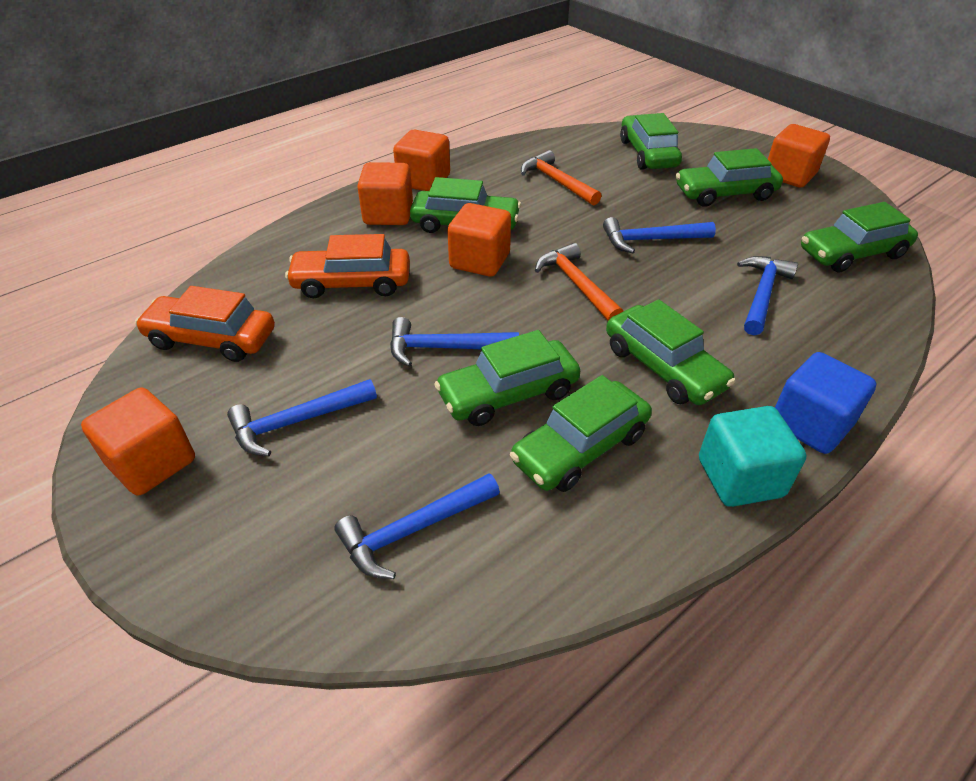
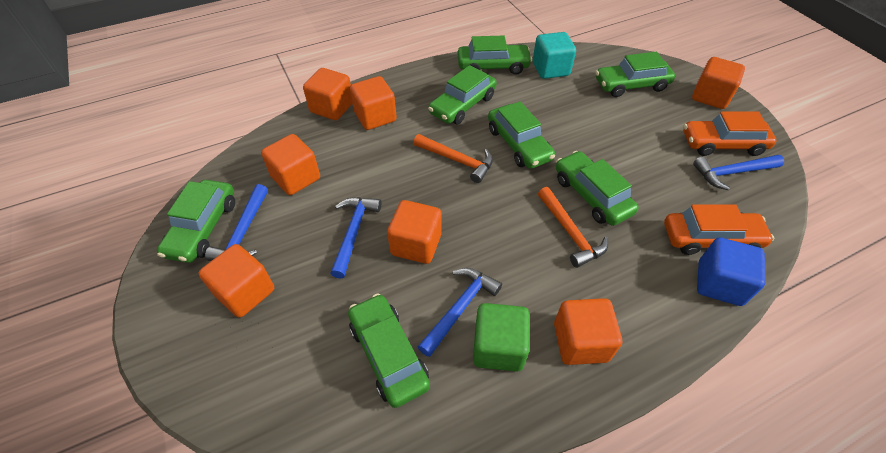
blue hammer: [227,379,377,456] [334,473,500,579] [390,317,519,367] [603,217,716,253] [737,256,798,335] = 5 -> [205,184,268,261] [330,197,381,279] [418,268,502,357] [693,155,784,190] = 4
green cube: none = 0 -> [473,303,530,372] = 1
orange cube: [81,388,195,496] [357,162,413,225] [393,129,450,191] [447,203,511,277] [768,124,830,187] = 5 -> [199,244,274,318] [261,134,320,195] [303,68,352,120] [350,76,397,130] [387,200,442,264] [554,298,622,365] [692,57,745,109] = 7

